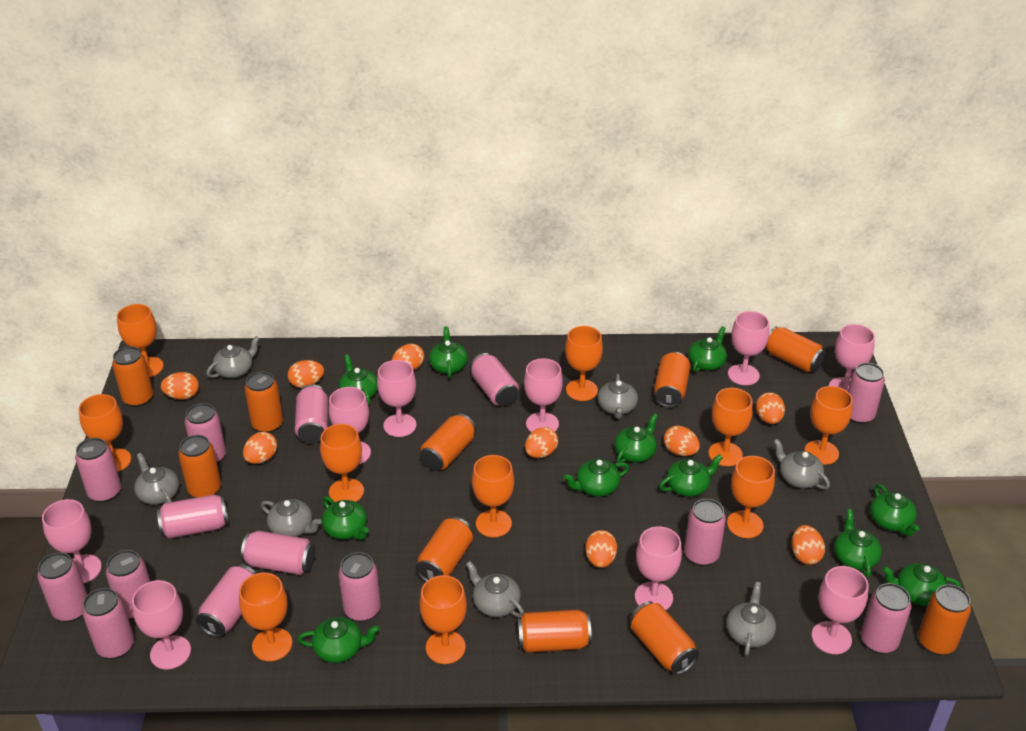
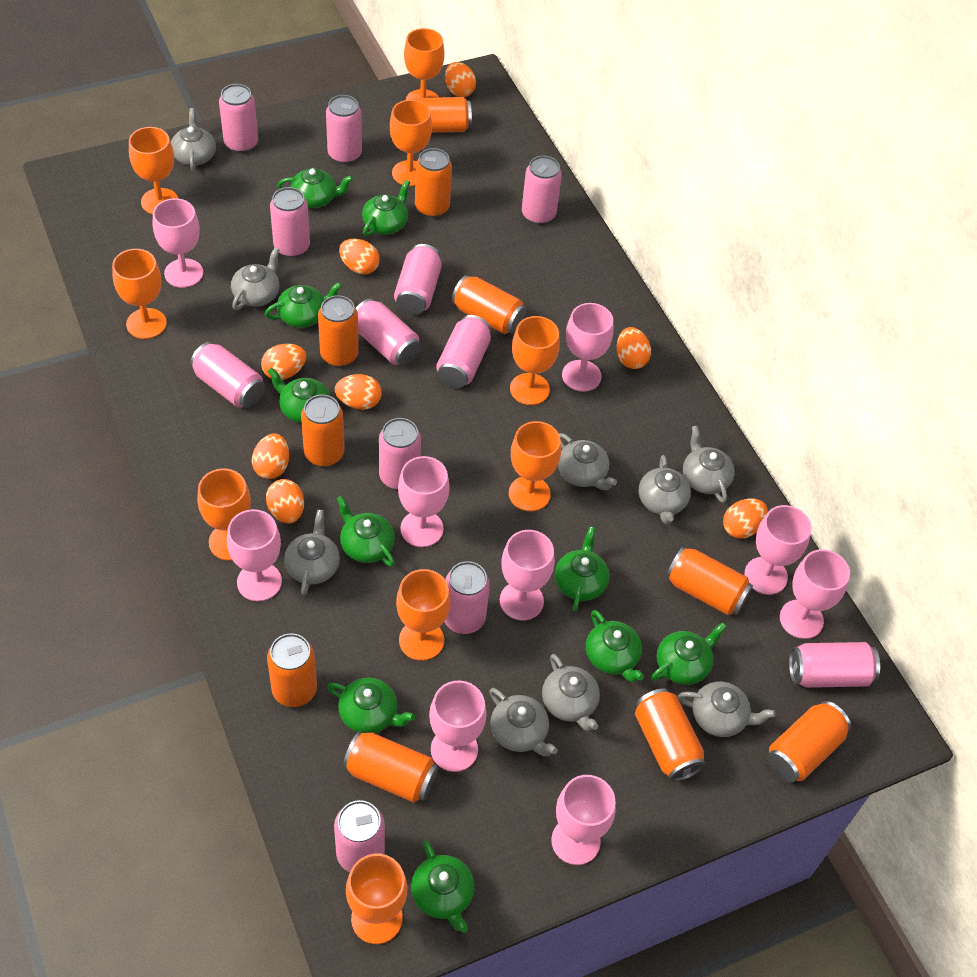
green teapot: [298,617,380,663] [322,496,369,540] [339,354,378,405] [429,326,468,378] [563,459,629,497] [614,413,658,463] [659,454,723,497] [688,326,727,372] [834,509,882,578] [870,484,919,536] [882,563,961,606] = 11 -> [265,282,342,328] [268,368,330,423] [277,168,353,208] [327,677,415,733] [337,496,395,567] [362,180,410,237] [411,841,474,933] [555,527,609,611] [586,610,644,682] [651,622,727,685] = 10
grey teapot: [134,453,179,505] [206,336,260,378] [261,499,322,537] [466,561,524,617] [598,374,638,419] [726,582,776,656] [773,439,830,489] = 7 -> [171,108,216,171] [231,247,280,310] [284,509,340,595] [489,688,558,756] [542,654,600,731] [558,433,617,490] [638,455,691,524] [678,681,776,737] [683,426,735,503] = 9
orange egg: [161,372,199,400] [243,432,277,464] [288,360,324,388] [392,344,425,370] [525,427,558,458] [585,530,617,568] [663,426,700,456] [756,392,785,424] [792,525,825,565] = 9 -> [252,433,289,479] [261,344,306,380] [266,479,304,523] [335,374,382,410] [339,239,380,274] [445,62,476,97] [617,327,651,369] [723,499,768,538] = 8
orange goblet: [79,394,131,472] [117,304,164,377] [239,573,292,661] [320,424,364,502] [420,575,467,664] [472,455,514,537] [565,326,603,401] [708,388,753,466] [727,456,775,538] [805,386,853,465] = 10 -> [112,249,167,339] [129,127,178,214] [197,469,251,560] [346,854,407,944] [390,100,432,186] [396,569,451,661] [404,28,445,100] [509,421,561,511] [510,316,560,405] = 9
pink can: [37,552,87,622] [75,438,121,503] [82,588,134,659] [106,550,150,619] [157,494,228,539] [185,403,226,464] [196,565,257,637] [241,531,315,575] [295,384,328,443] [338,552,381,622] [470,353,519,407] [684,499,726,566] [848,363,885,424] [861,583,912,654] = 14 -> [190,342,265,408] [219,84,258,153] [270,187,310,258] [326,95,362,164] [334,800,385,872] [356,299,421,366] [379,418,421,490] [394,244,442,315] [436,315,491,388] [444,561,490,634] [522,156,562,225] [789,642,880,688] = 12

